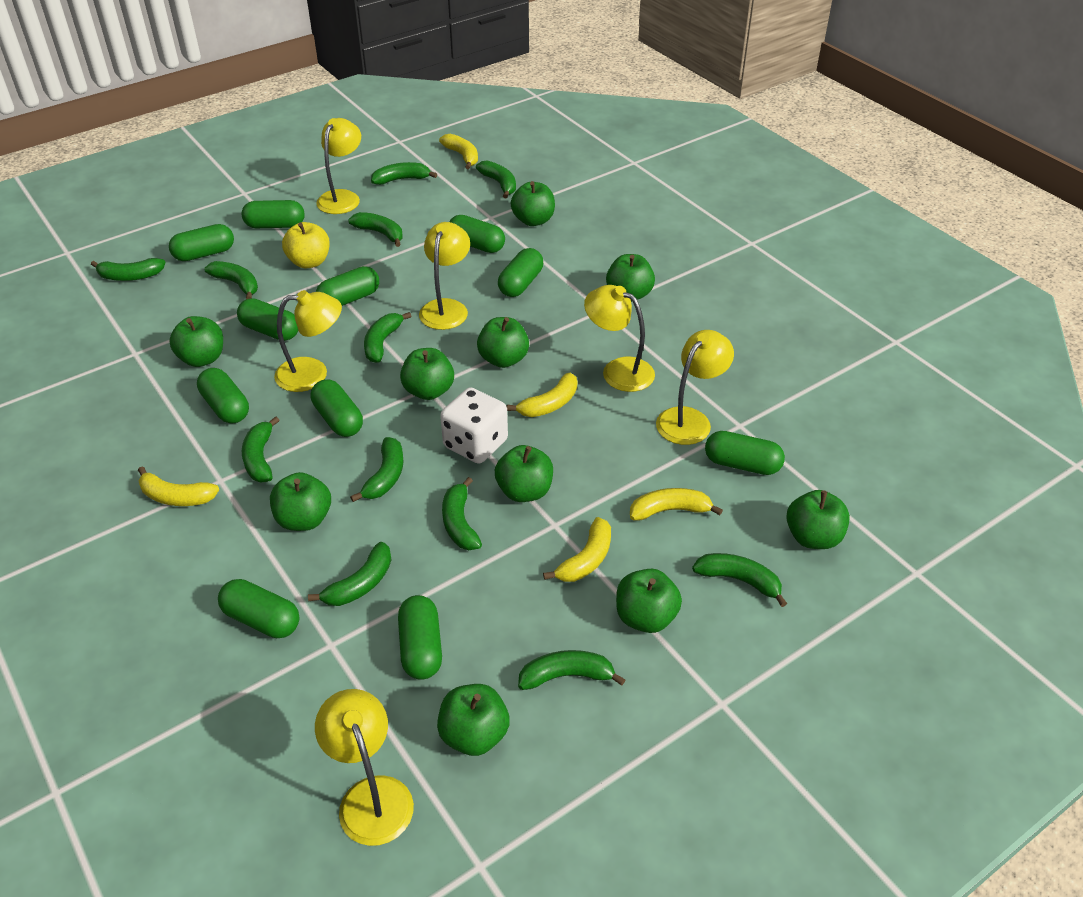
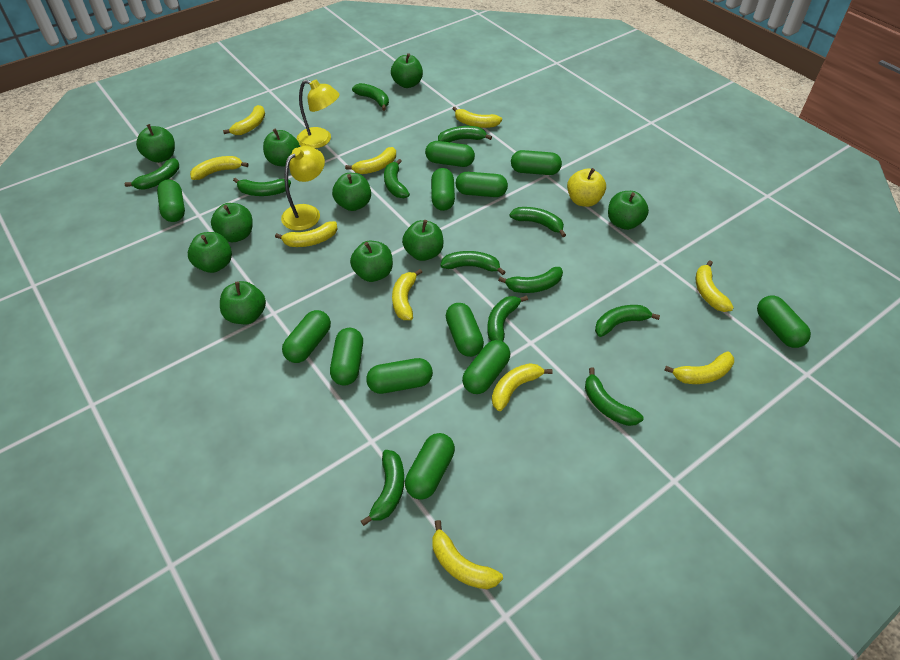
green capsule: [169,224,234,261] [197,368,249,423] [218,579,300,638] [237,298,298,341] [241,200,305,228] [311,379,363,437] [316,266,379,306] [398,595,442,680] [449,215,505,253] [498,248,543,297] [705,431,785,475] = 11 -> [157,179,185,222] [282,310,331,363] [330,328,363,386] [366,358,433,394] [405,433,455,500] [425,141,475,167] [431,168,455,211] [446,303,484,357] [456,172,508,197] [462,340,510,394] [511,150,562,175] [757,296,811,348] = 12
white dice: [440,387,508,464] = 1 -> none = 0
yellow banana: [138,466,219,506] [439,134,478,169] [507,373,577,417] [543,517,611,582] [630,488,723,520] = 5 -> [190,156,249,180] [223,105,265,135] [275,221,338,247] [345,147,396,174] [392,269,422,320] [432,520,503,589] [453,107,502,128] [492,363,553,411] [664,351,734,384] [696,261,734,312] = 10
yellow lamp: [274,290,342,392] [315,689,414,846] [316,118,361,214] [419,222,470,330] [584,285,655,392] [656,330,734,445] = 6 -> [281,146,325,230] [297,80,340,149] = 2

